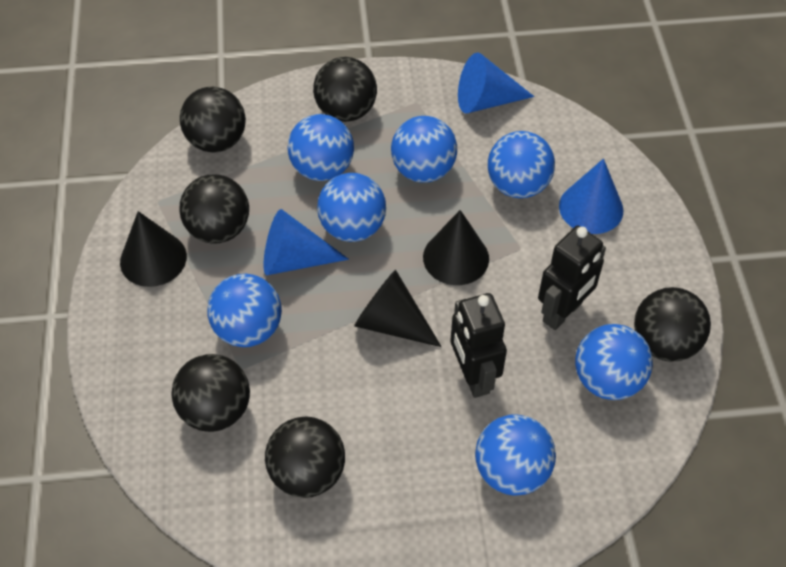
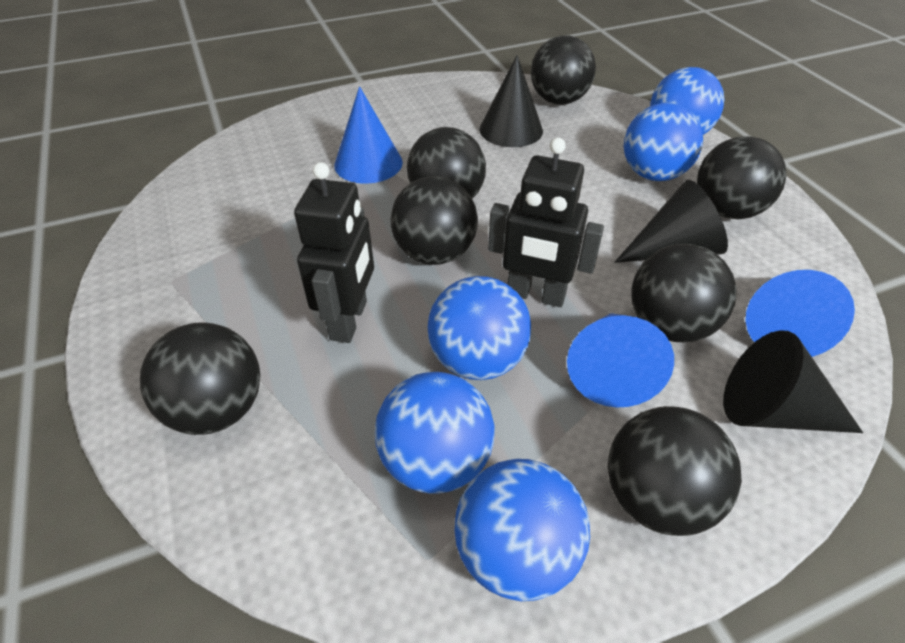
black ball: [171,354,250,432] [179,174,249,244] [180,87,246,153] [265,416,345,498] [313,57,377,122] [634,287,711,362] = 6 -> [140,322,261,435] [391,176,478,265] [407,127,486,199] [531,35,596,105] [608,406,742,536] [631,244,737,342] [697,136,786,219] = 7
blue ball: [207,274,282,347] [287,114,354,181] [317,173,386,242] [391,116,457,183] [475,414,556,496] [488,131,555,198] [575,324,653,400] = 7 -> [375,372,495,494] [428,276,532,380] [454,459,590,601] [624,103,703,181] [650,67,724,135] = 5

